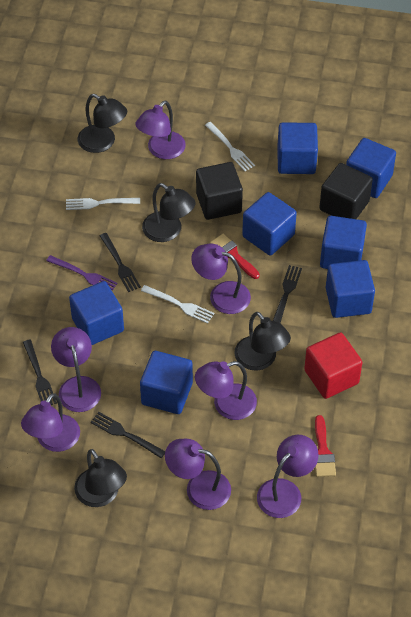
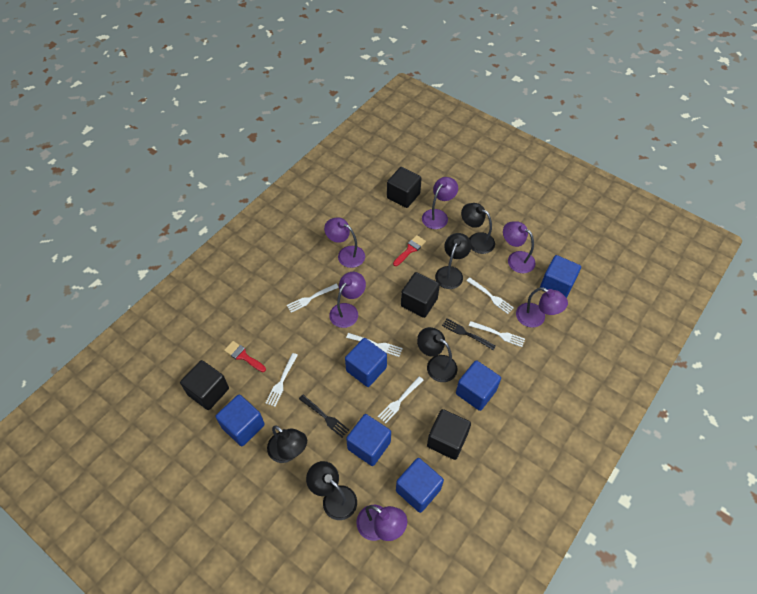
black cube: [196,162,243,220] [319,163,373,219] = 2 -> [180,360,229,410] [387,167,422,208] [401,272,440,318] [427,409,471,460] = 4
black fork: [23,340,57,405] [91,412,165,458] [100,233,141,292] [273,265,302,323] = 4 -> [299,395,349,438] [442,319,496,350] = 2
black lamp: [74,449,127,507] [78,94,127,153] [142,183,196,242] [235,312,291,371] = 4 -> [267,426,307,463] [306,461,357,520] [417,327,457,382] [435,233,472,289] [461,203,495,254] = 5
blue cube: [69,281,124,345] [140,351,193,414] [242,192,297,256] [277,122,318,174] [320,216,367,269] [326,260,375,318] [346,138,396,198] = 7 -> [216,394,265,446] [345,338,387,387] [346,414,391,466] [396,458,444,513] [456,360,501,411] [540,255,581,298] = 6
purple fork: [46,255,118,290] = 1 -> none = 0
purple lamp: [21,393,80,452] [51,327,101,412] [135,100,186,159] [165,439,231,510] [191,243,251,314] [195,361,257,420] [257,435,319,518] = 7 -> [324,217,365,268] [329,272,366,328] [357,505,407,541] [422,177,458,229] [503,221,536,273] [516,287,568,328] = 6
red cube: [304,332,362,399] = 1 -> none = 0
white fork: [66,198,140,210] [141,285,214,324] [205,122,255,171] = 3 -> [266,353,298,407] [287,284,339,313] [346,333,403,357] [378,376,424,423] [466,277,514,314] [469,321,525,347] = 6

